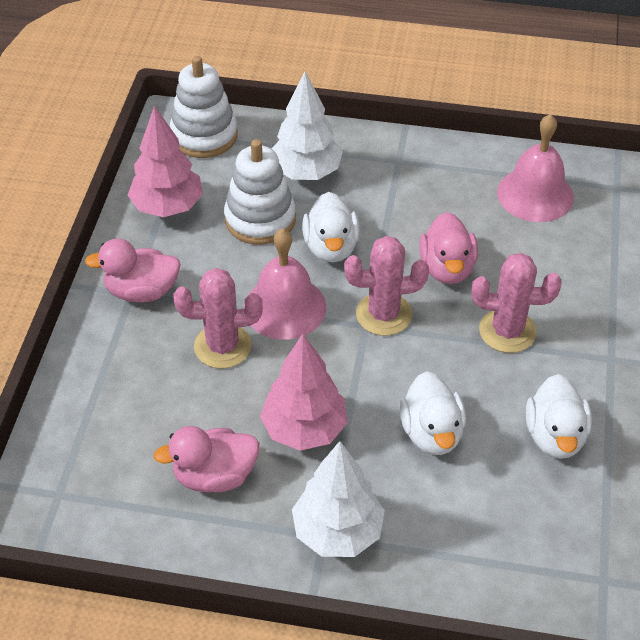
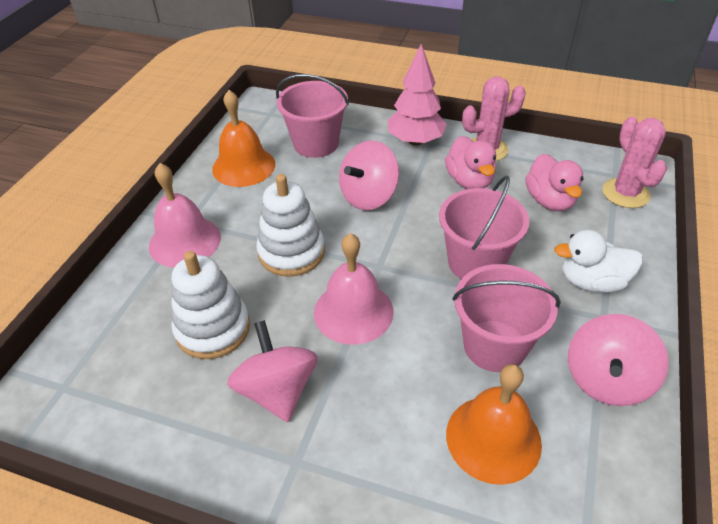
orange bell: none = 0 -> [212,90,275,187] [446,364,542,485] = 2
pink bucket: none = 0 -> [276,74,349,158] [439,176,529,279] [452,264,561,372] = 3
pink cactus: [173,268,263,369] [344,236,429,336] [472,253,562,353] = 3 -> [462,77,526,161] [603,116,667,208] = 2
pink duck: [85,238,181,302] [153,426,259,492] [419,212,478,284] = 3 -> [445,136,496,189] [525,154,584,211] = 2
pink spinning top: none = 0 -> [227,320,318,422] [339,141,399,210] [568,314,669,406] = 3
pink tree: [128,106,203,217] [260,334,348,451] = 2 -> [388,44,447,146] = 1
white duck: [302,192,360,262] [399,371,466,455] [526,374,592,459] = 3 -> [554,230,643,292] = 1
white tree: [271,71,343,180] [292,441,385,557] = 2 -> none = 0

